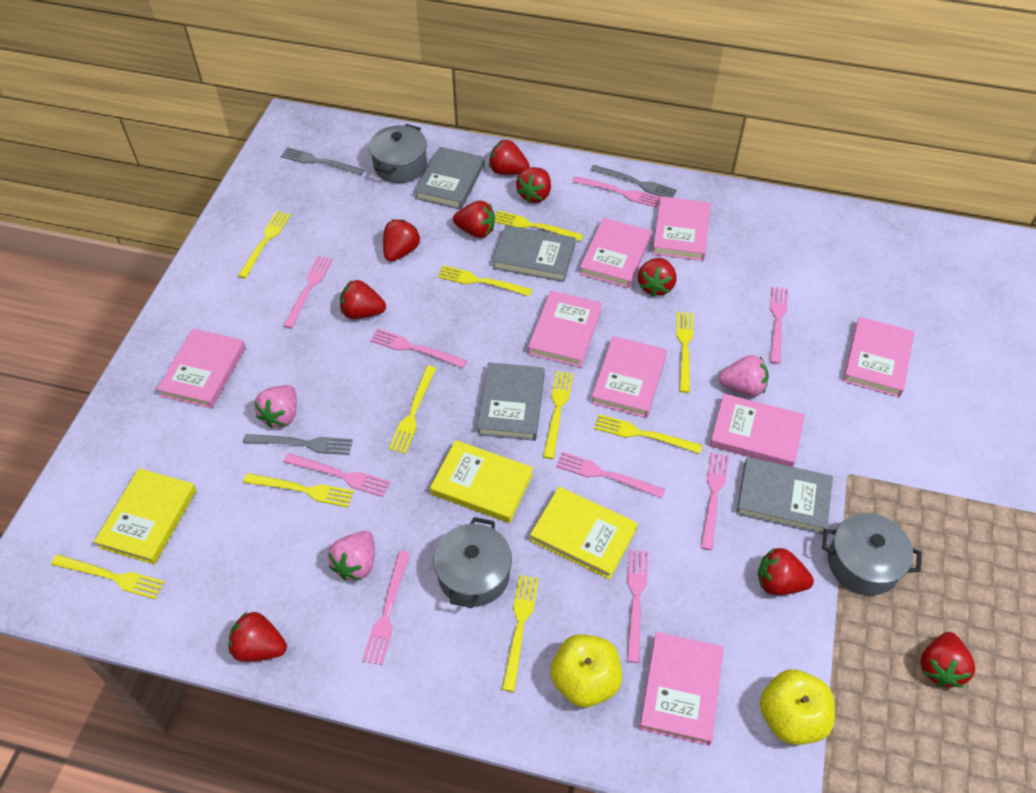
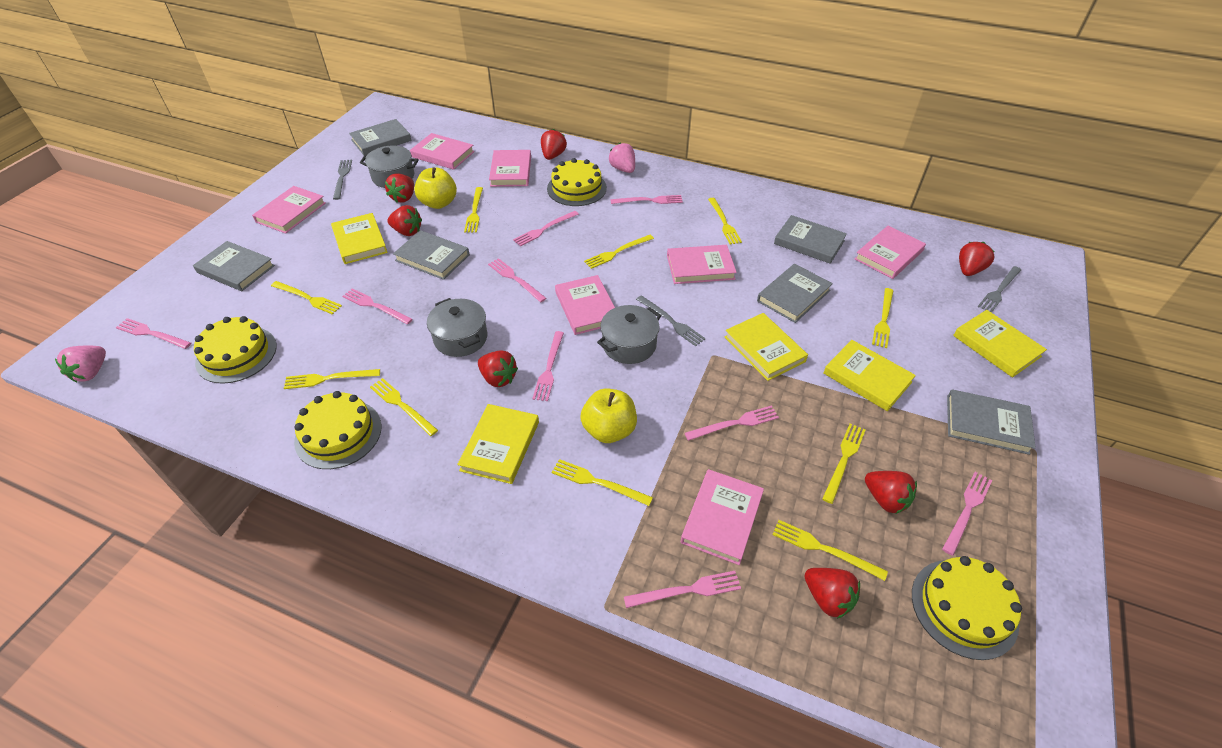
grey book: [415,147,485,210] [477,362,545,441] [493,225,576,282] [736,457,833,535] = 4 -> [193,241,275,291] [349,119,412,155] [393,230,470,280] [757,263,833,323] [774,215,847,264] [947,389,1036,455] = 6
pink book: [157,329,246,409] [528,291,602,367] [580,218,652,288] [591,336,667,418] [639,632,723,745] [652,196,710,261] [710,394,805,467] [843,317,914,397] = 8 -> [252,186,326,234] [410,133,474,170] [489,150,531,187] [555,275,615,335] [667,245,737,284] [681,469,764,565] [855,226,926,279] = 7
pink strawberry: [254,385,297,428] [328,531,375,580] [718,355,769,397] = 3 -> [55,346,106,383] [609,143,635,173] = 2
red strawberry: [228,612,287,662] [340,280,386,319] [383,219,420,261] [453,201,495,238] [489,140,530,175] [516,167,551,203] [638,258,676,297] [758,548,814,595] [920,632,975,687] = 9 -> [385,174,414,202] [387,205,422,236] [478,350,518,387] [541,129,567,160] [805,568,860,619] [865,471,917,514] [959,242,994,276] = 7
yellow book: [94,468,196,565] [430,440,533,523] [530,487,638,580] = 3 -> [331,213,388,264] [457,404,539,484] [725,313,808,381] [824,340,916,411] [953,310,1047,378] = 5
yellow cake: none = 0 -> [194,316,277,384] [294,391,382,469] [547,158,607,206] [912,556,1022,660] = 4

